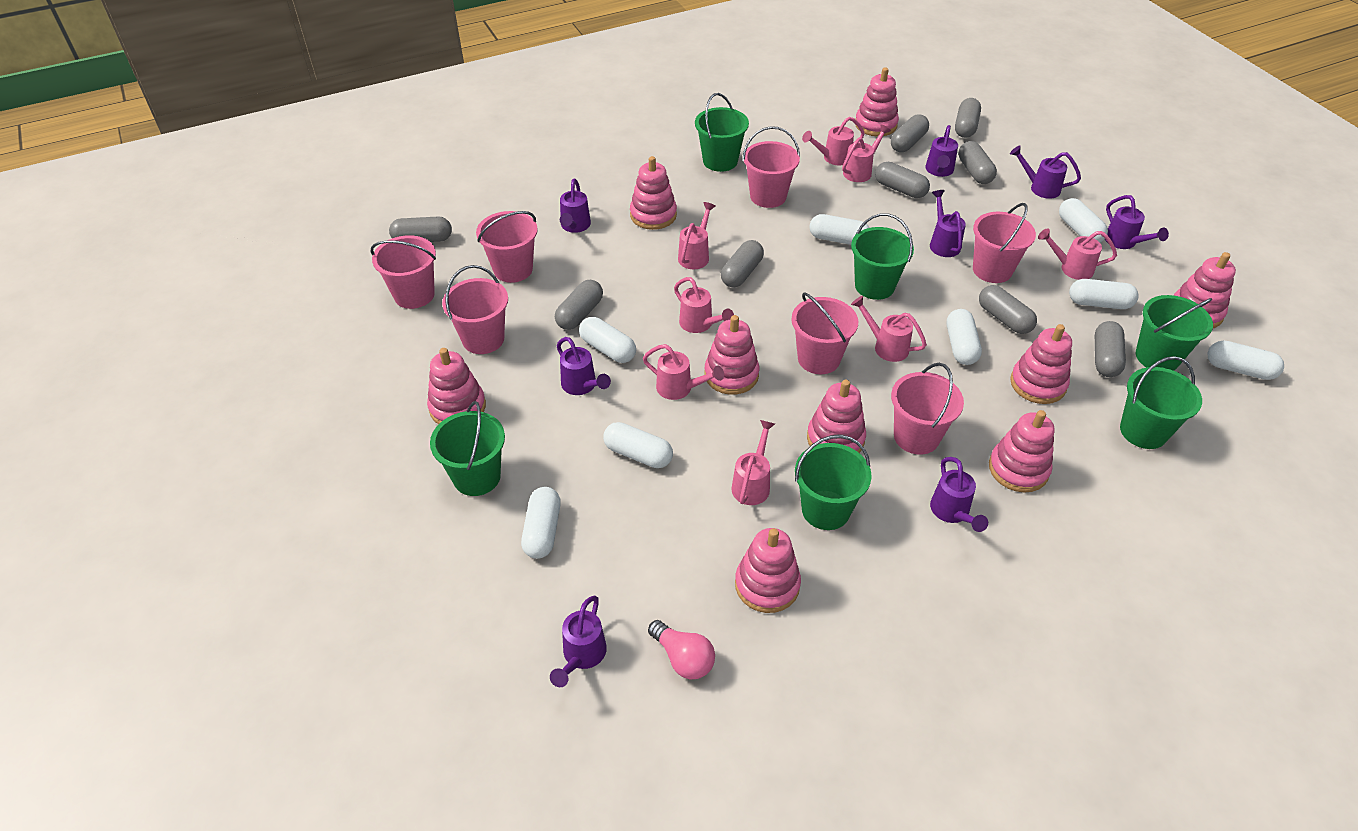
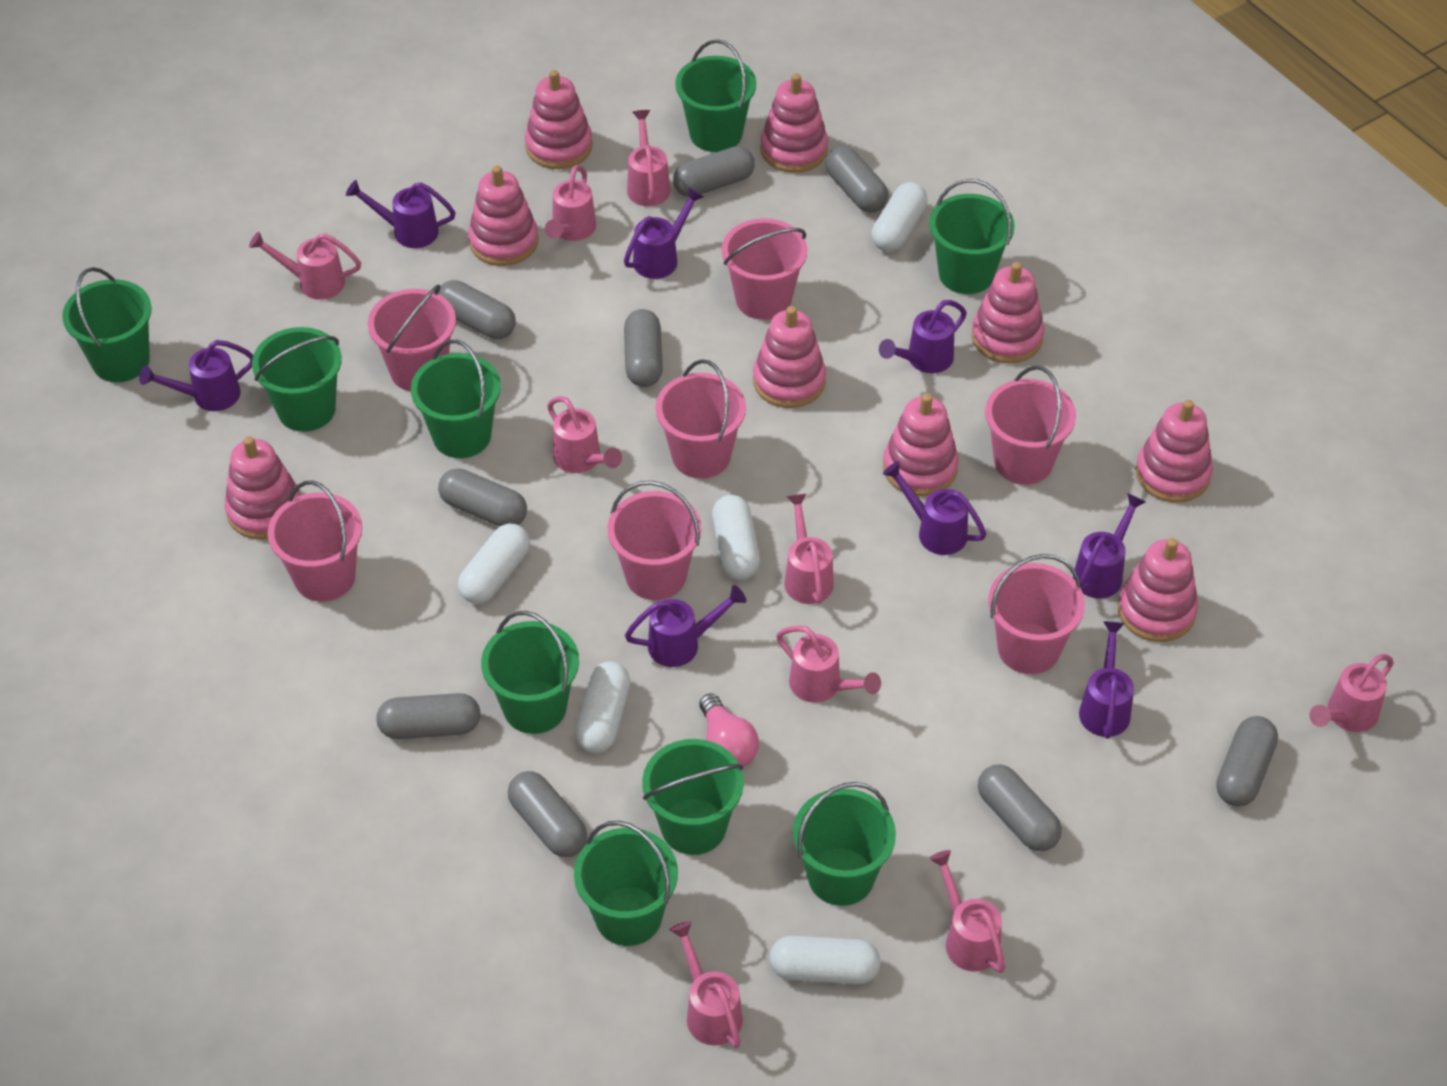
green bucket: [430,401,505,496] [695,93,749,172] [795,435,872,530] [851,213,914,300] [1120,356,1202,449] [1136,295,1213,371] = 6 -> [62,267,152,382] [252,327,342,432] [411,340,501,458] [481,611,579,734] [574,821,678,946] [642,739,744,855] [675,39,756,152] [793,782,896,906] [929,179,1015,294] = 9
pink watering can: [643,344,724,400] [674,277,734,333] [678,202,715,269] [732,420,775,505] [802,117,865,165] [842,125,891,182] [851,296,927,362] [1038,228,1117,280] = 8 -> [249,231,361,300] [545,165,596,241] [547,396,622,473] [627,110,670,206] [670,921,743,1048] [776,625,881,703] [784,494,834,604] [929,850,1006,973] [1309,654,1394,732] = 9
white capsule: [521,487,561,559] [579,317,636,363] [603,422,673,468] [809,214,870,245] [947,309,982,365] [1059,198,1108,243] [1069,279,1139,309] [1207,340,1284,380] = 8 -> [458,524,530,604] [575,661,630,753] [712,495,760,580] [769,936,881,984] [871,182,928,252] = 5

